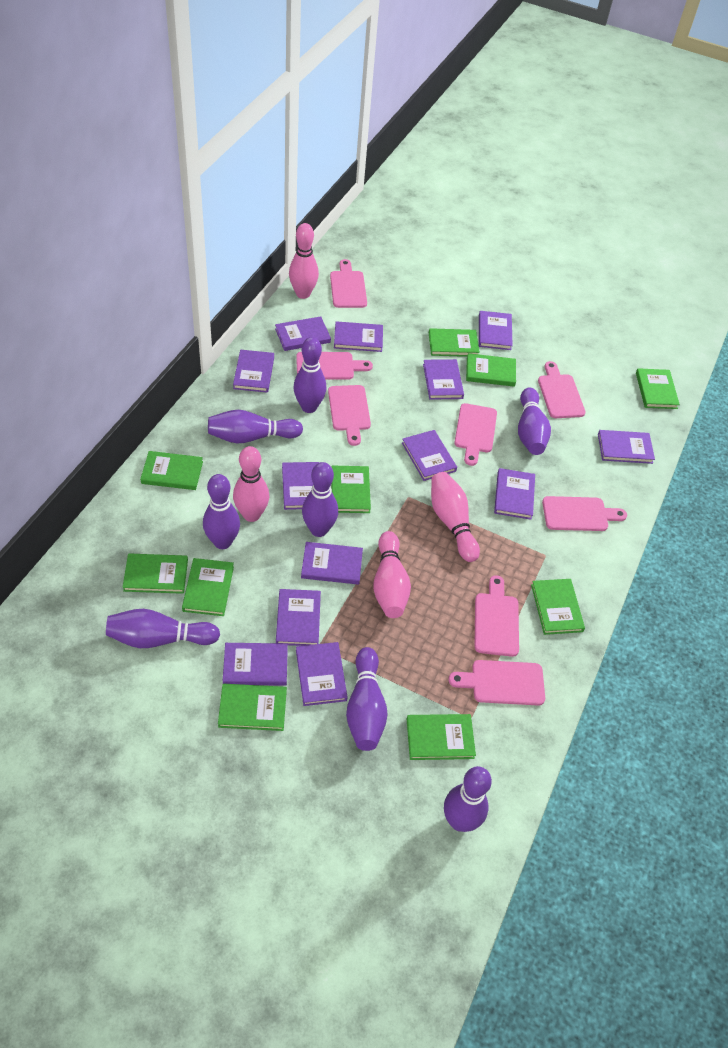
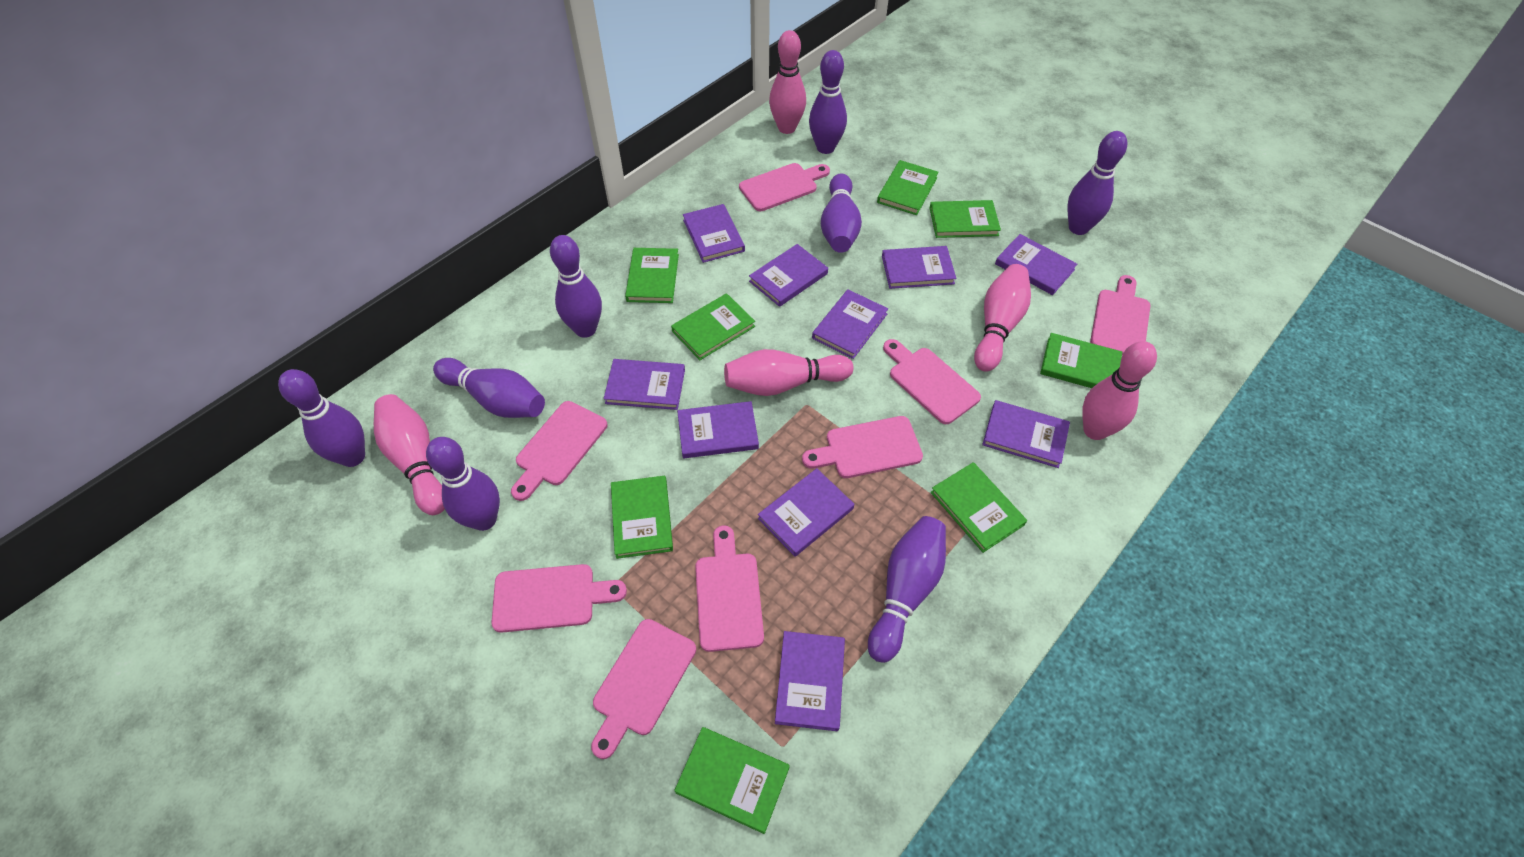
green book: [122,553,188,594] [140,451,203,490] [182,558,234,616] [218,684,287,731] [331,466,371,513] [407,714,476,760] [429,328,480,357] [466,353,516,387] [531,579,585,635] [636,368,680,409] = 10 -> [611,476,673,559] [625,248,679,303] [671,293,755,360] [674,727,790,834] [877,160,939,215] [930,200,1001,238] [931,462,1027,553] [1040,333,1122,388] = 8
pink bowling pin: [233,446,269,522] [289,223,319,299] [373,531,411,618] [431,472,480,562] = 4 -> [374,394,445,515] [724,349,854,396] [769,30,806,134] [974,264,1031,372] [1082,341,1157,440] = 5
purple book: [223,643,288,686] [233,350,274,393] [275,316,331,351] [276,589,321,646] [282,462,319,510] [296,642,348,706] [301,542,363,584] [334,321,383,352] [402,430,457,481] [423,359,464,400] [479,311,513,350] [494,468,535,520] [598,430,655,464] = 13 -> [604,359,685,410] [677,401,759,458] [683,204,745,263] [749,244,828,307] [758,468,854,557] [775,631,845,731] [812,290,888,359] [882,246,956,289] [982,400,1070,468] [995,234,1077,295] = 10

